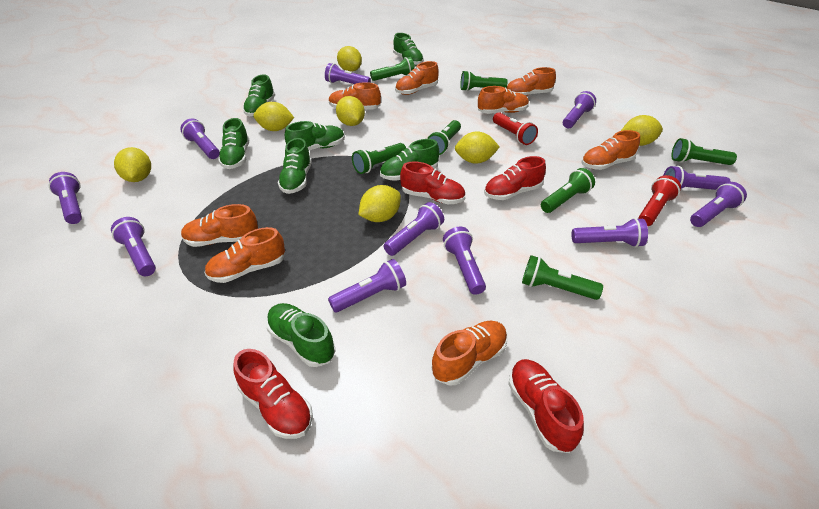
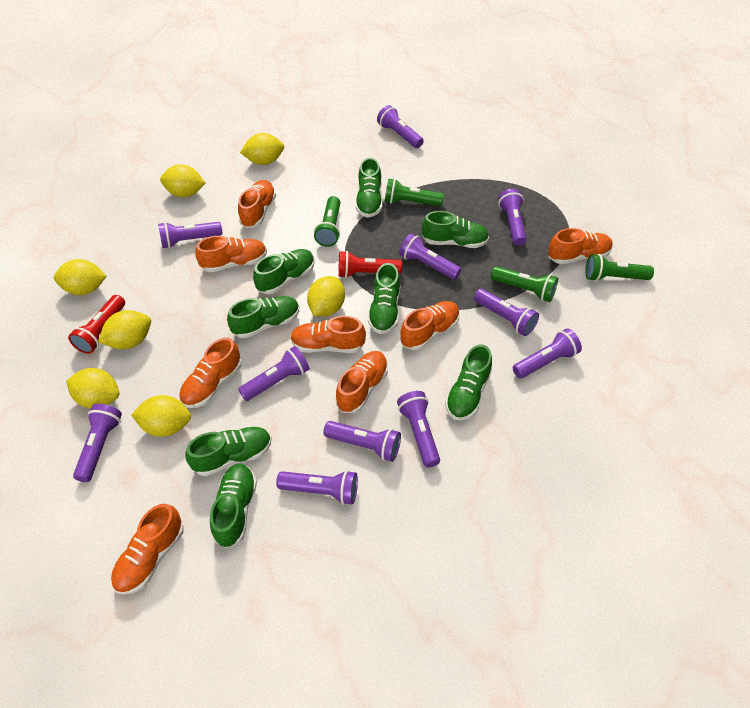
green flashlight: [352,143,406,174] [370,57,415,81] [427,120,461,155] [460,71,508,91] [522,255,603,300] [541,168,595,213] [671,138,737,165] = 7 -> [314,196,340,247] [385,179,444,206] [491,266,558,302] [585,254,654,281] = 4
green shoe: [218,118,249,169] [243,74,275,116] [266,303,336,367] [278,138,312,194] [285,121,345,150] [380,139,439,181] [393,33,424,66] = 7 -> [185,427,272,476] [210,464,257,548] [227,296,299,338] [253,249,315,294] [355,158,382,218] [368,263,400,334] [422,211,489,248] [445,344,492,420] = 8
red shoe: [234,349,313,439] [400,162,465,204] [484,156,546,200] [508,359,584,453] = 4 -> none = 0

